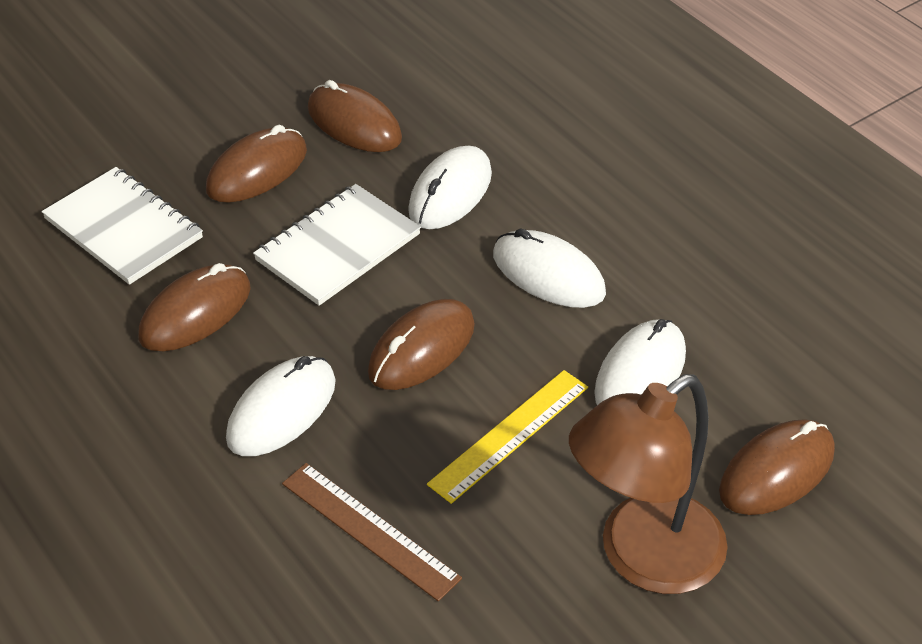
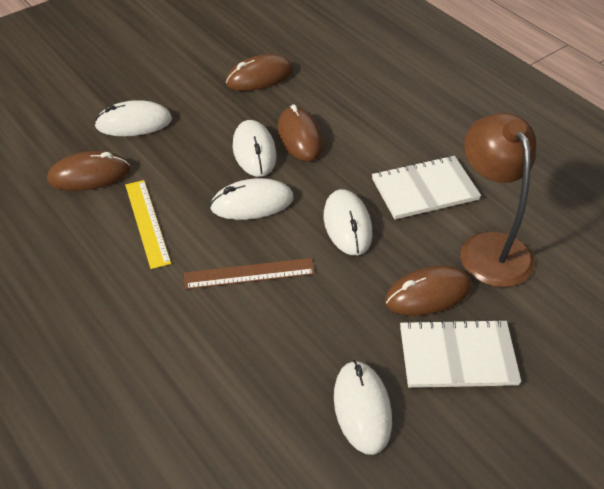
brown mouse: [138,263,251,351] [206,125,307,203] [308,80,402,152] [368,299,475,390] [719,419,835,515] = 5 -> [47,151,130,191] [226,54,293,91] [277,104,323,161] [385,266,472,316] = 4
white mouse: [226,356,336,456] [408,146,492,229] [493,228,606,308] [594,319,686,405] = 4 -> [94,100,172,136] [210,178,294,220] [233,120,277,177] [324,189,373,256] [334,360,392,455] = 5

